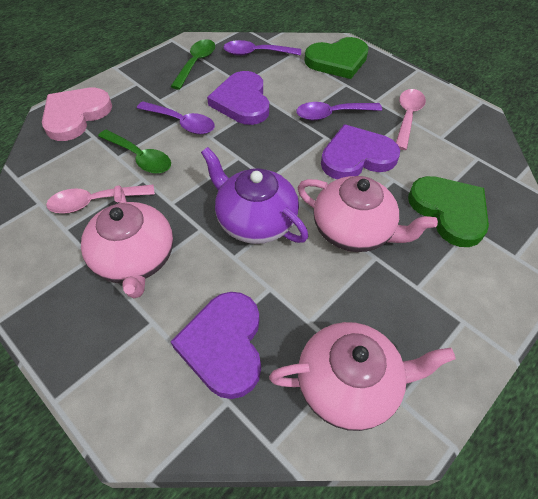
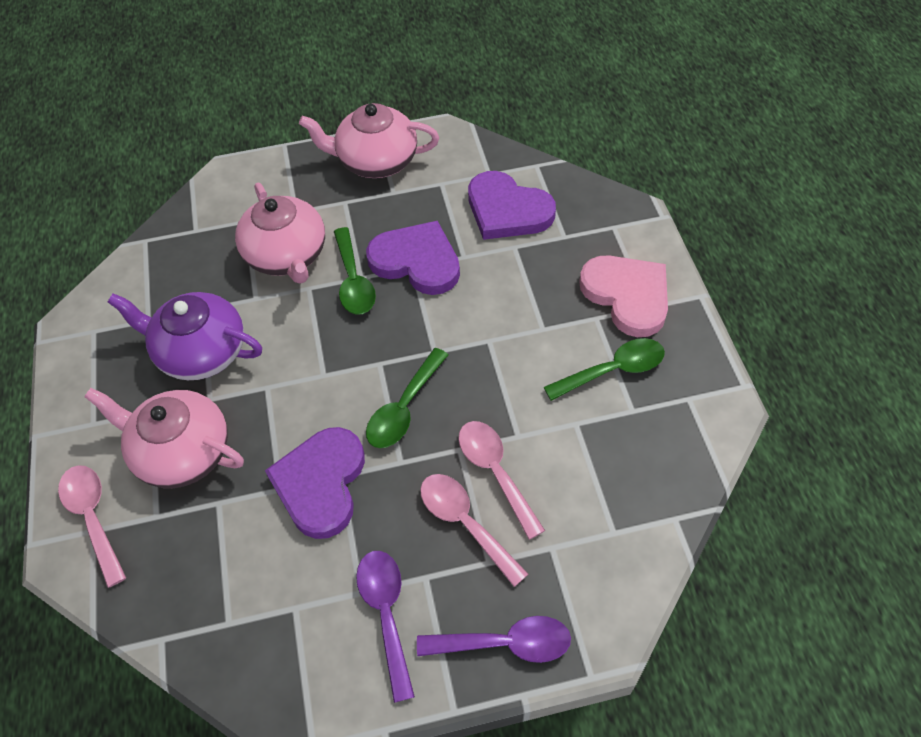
green heart: [304,37,369,79] [408,176,489,247] = 2 -> none = 0
green spoon: [98,129,171,174] [170,39,215,90] = 2 -> [334,227,376,315] [366,348,448,448] [544,338,665,401] = 3
pink spoon: [46,185,155,214] [396,89,426,150] = 2 -> [58,465,126,588] [420,474,528,587] [458,421,545,540] = 3
purple spoon: [137,102,215,134] [224,40,301,56] [296,102,382,120] = 3 -> [356,551,415,703] [417,616,571,663] = 2

